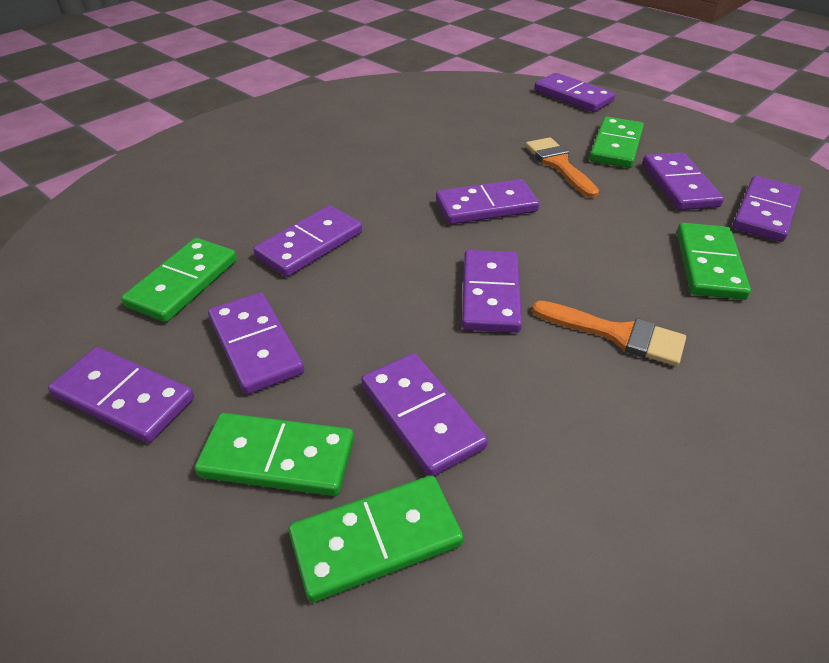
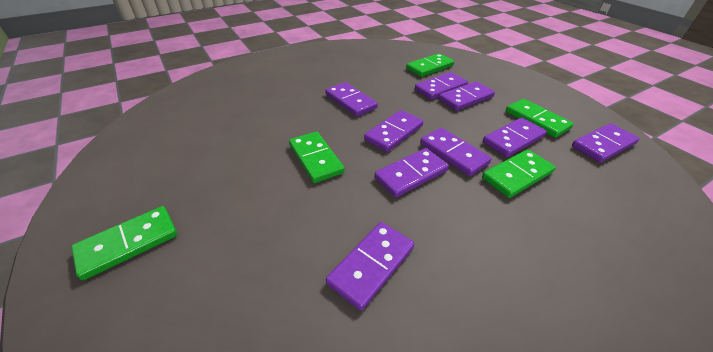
orange brush: [525,137,599,198] [532,301,686,366] = 2 -> none = 0

